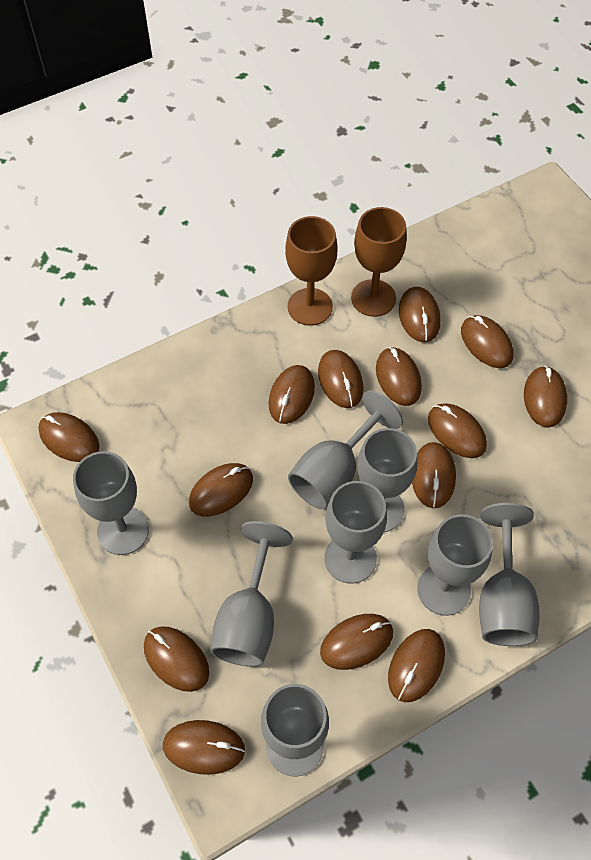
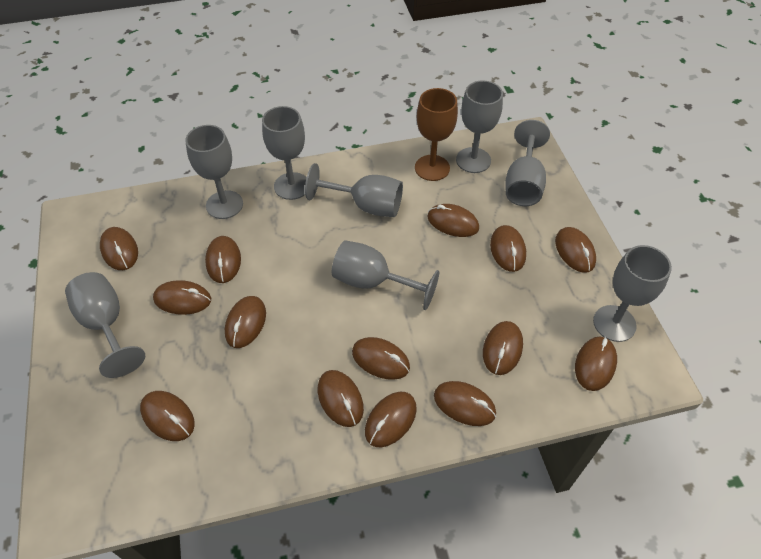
brown goblet: [285,216,337,326] [351,207,407,317] = 2 -> [415,88,458,181] = 1

